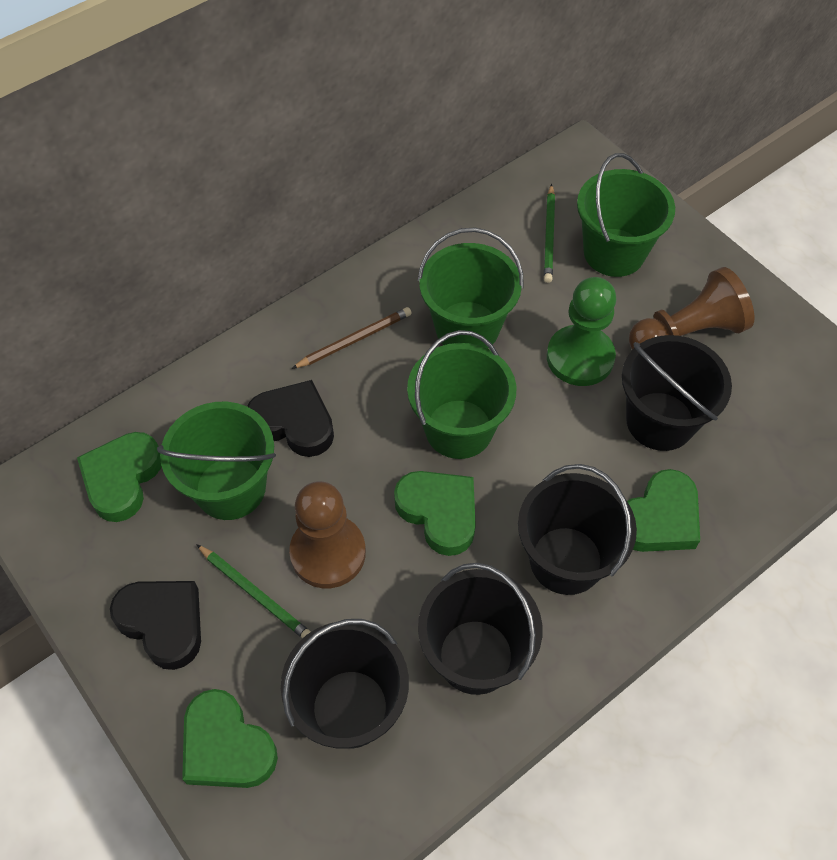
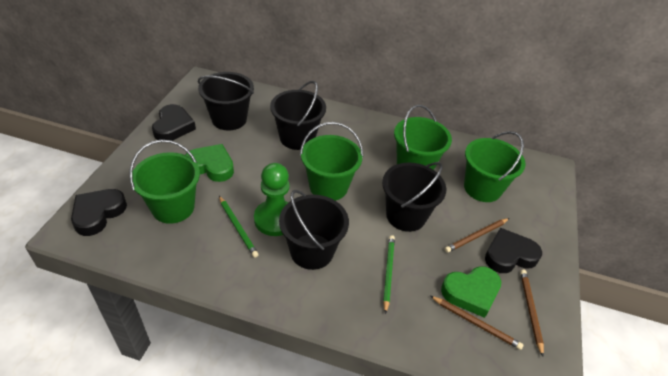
black heart: [110,581,201,670] [247,380,334,457] = 2 -> [71,189,127,236] [152,104,196,141] [485,228,542,273] = 3
brown pawn: [289,481,366,588] [629,267,754,350] = 2 -> none = 0
brown pencil: [291,307,412,369] = 1 -> [430,296,523,350] [445,218,509,253] [520,270,544,357] = 3
green heart: [77,432,161,522] [182,689,278,788] [394,471,476,556] [627,469,700,552] = 4 -> [185,144,234,182] [441,266,501,318] = 2

